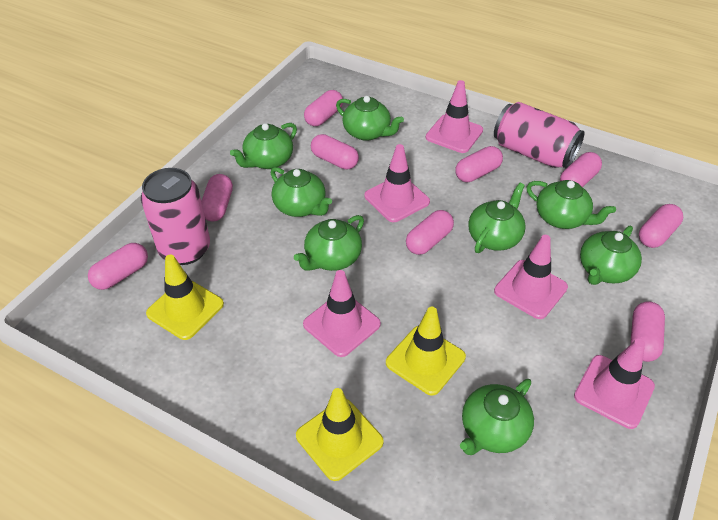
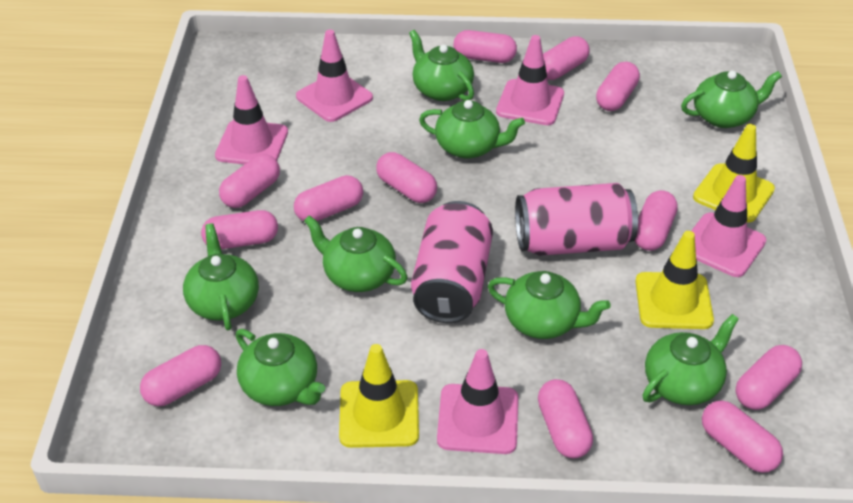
pink capsule: [88,243,148,290] [201,174,233,221] [304,90,343,126] [311,134,359,170] [406,210,454,255] [455,146,503,182] [560,152,602,187] [630,301,665,362] [639,204,683,248] = 9 -> [140,345,221,406] [201,210,278,249] [219,154,280,208] [294,175,363,221] [376,152,437,203] [453,30,517,63] [538,379,593,459] [543,36,590,80] [596,62,640,111] [635,190,678,251] [702,400,783,473] [735,345,802,410] = 12

